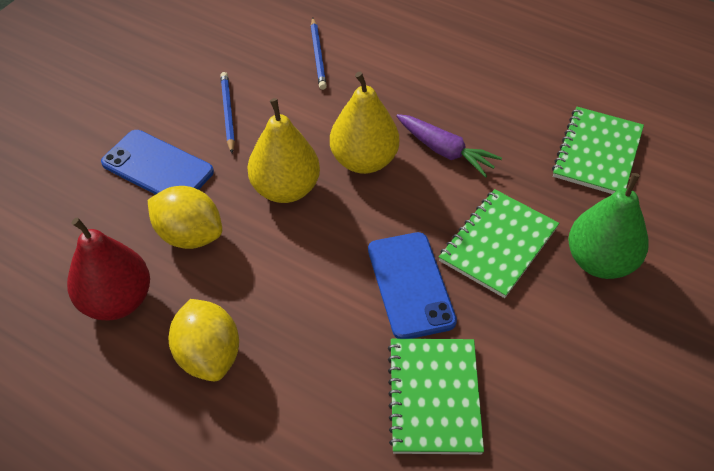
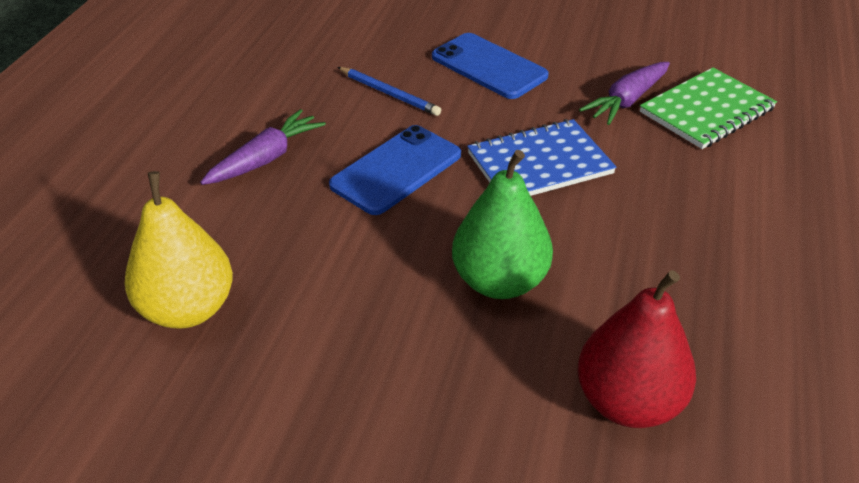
blue notebook: none = 0 -> [467,119,616,196] = 1
blue pencil: [220,72,235,153] [311,18,327,90] = 2 -> [338,67,441,116] = 1
green notebook: [388,339,484,454] [439,189,559,298] [552,107,644,194] = 3 -> [640,67,777,149] = 1
purple carrot: [396,114,502,178] = 1 -> [200,109,326,185] [579,62,670,125] = 2
yellow lemon: [148,186,222,249] [169,299,239,381] = 2 -> none = 0
yellow pear: [248,98,320,203] [330,72,399,174] = 2 -> [125,171,233,329] = 1

